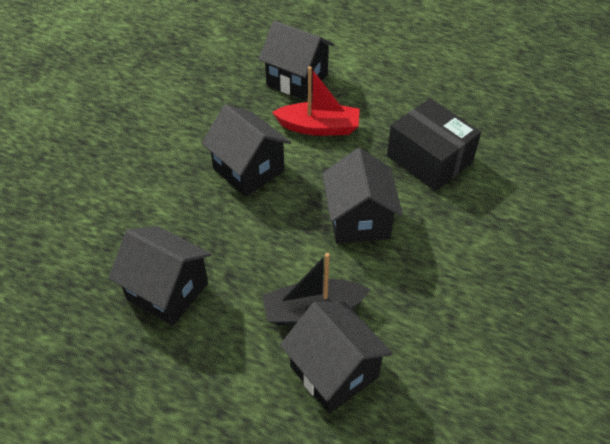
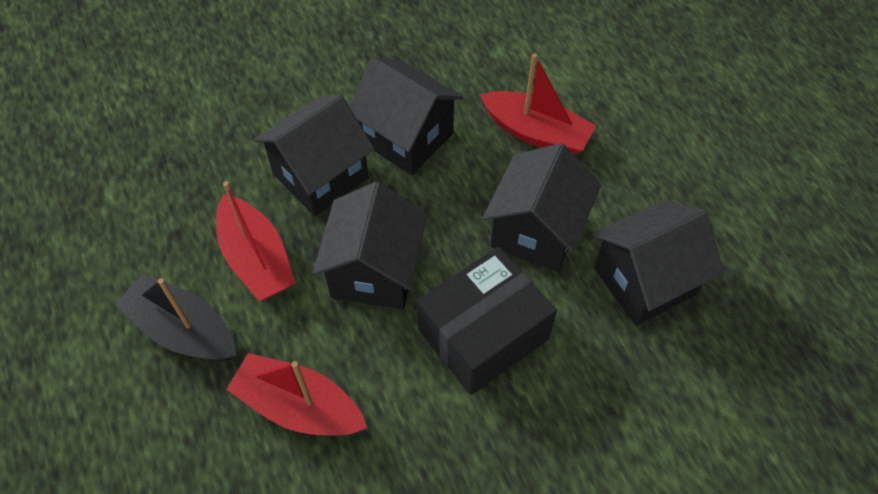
red boat: [272,66,360,136] = 1 -> [216,181,296,301] [226,353,367,435] [480,53,596,155] = 3

